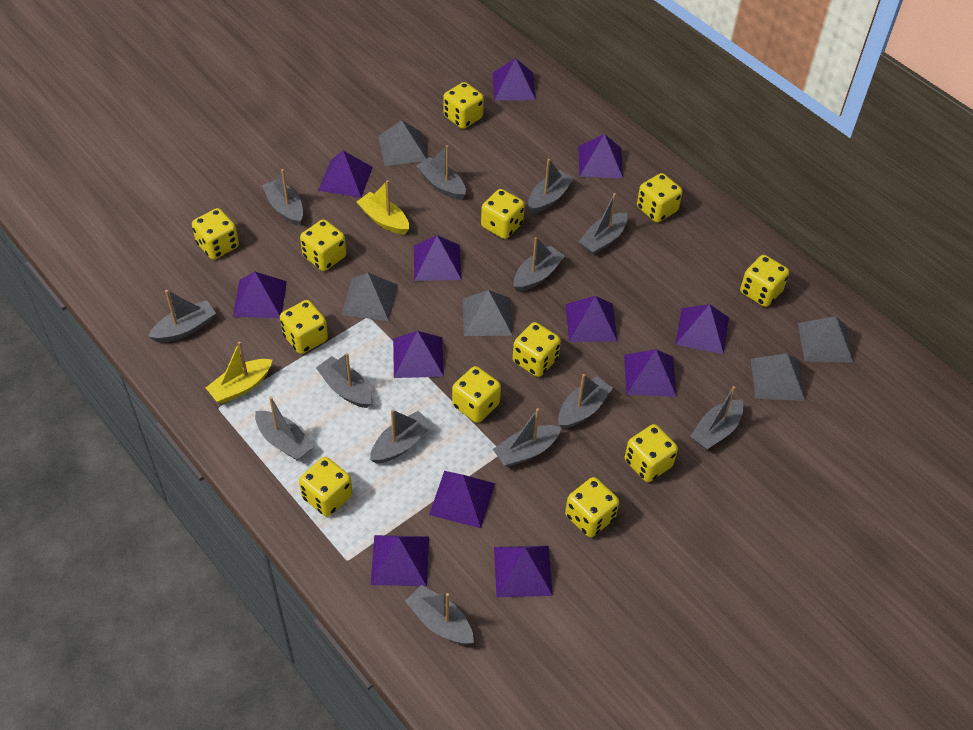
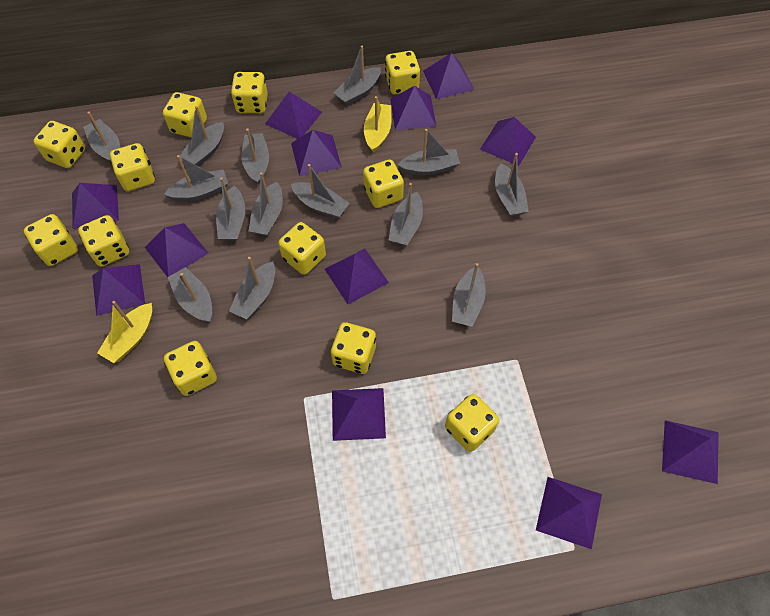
grey boat: [148,290,216,343] [255,397,314,461] [262,169,303,226] [316,353,371,408] [370,409,432,464] [405,585,474,645] [416,145,466,200] [493,408,561,467] [514,237,565,292] [528,159,574,214] [558,374,613,429] [579,193,628,255] [690,386,744,450] = 13 -> [83,112,120,163] [164,155,228,202] [168,267,212,323] [180,106,224,167] [216,177,245,241] [229,257,275,319] [241,129,269,185] [249,172,283,236] [291,164,349,219] [333,46,381,106] [389,183,423,246] [398,129,460,175] [452,263,486,327] [495,153,529,217] = 14
grey pyramid: [342,273,398,321] [378,120,427,166] [463,290,513,336] [751,353,805,401] [798,316,853,363] = 5 -> none = 0

